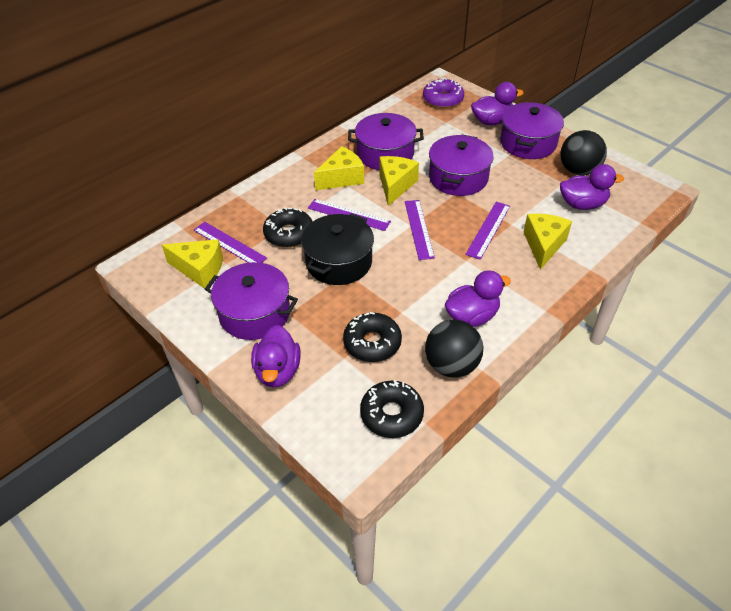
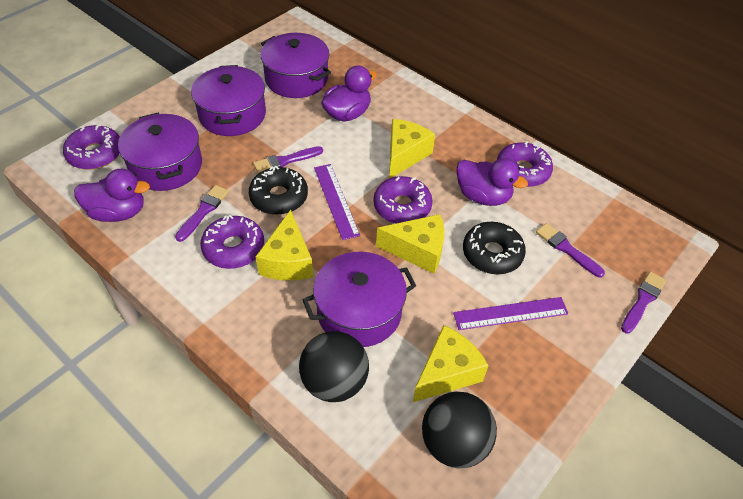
black donut: [263,207,313,248] [343,312,402,362] [360,381,424,438] = 3 -> [249,166,308,215] [463,222,526,274] = 2
black pot: [301,213,374,285] = 1 -> none = 0
purple brush: none = 0 -> [175,185,229,242] [253,146,323,174] [536,223,605,277] [621,271,666,334] = 4
purple donut: [423,78,464,108] = 1 -> [63,124,120,169] [200,215,264,269] [373,176,432,223] [497,141,553,187] = 4
purple duck: [251,325,300,388] [445,271,511,327] [471,82,524,125] [560,164,624,210] = 4 -> [74,169,150,222] [321,65,377,121] [456,158,528,206] = 3
purple ruler: [194,222,267,263] [308,199,391,231] [405,200,435,260] [465,202,510,260] = 4 -> [314,164,360,240] [453,297,568,330] = 2

